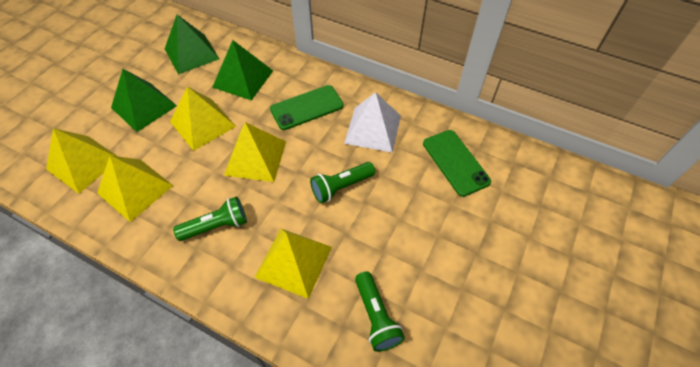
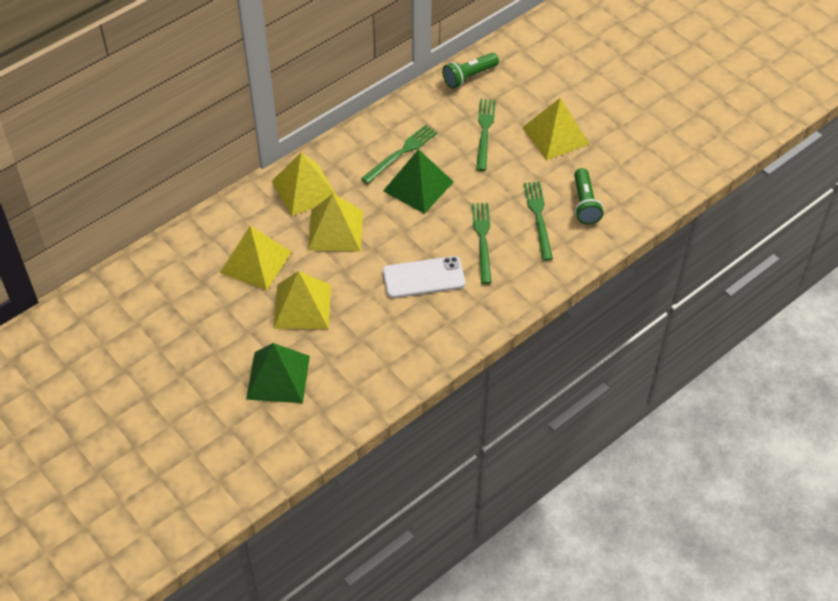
green flashlight: [173,196,247,241] [310,162,375,203] [355,271,405,352] = 3 -> [442,53,499,89] [574,168,603,224] = 2
green fork: none = 0 -> [361,125,437,184] [472,203,492,284] [476,99,496,171] [524,182,553,261] = 4
green phone: [270,85,344,130] [423,130,491,197] = 2 -> none = 0
green pyramid: [111,69,177,132] [165,15,219,74] [212,40,273,100] = 3 -> [246,343,310,403] [383,149,453,214] = 2
white phone: none = 0 -> [383,256,465,298] = 1
white pyramid: [344,92,401,153] = 1 -> none = 0

